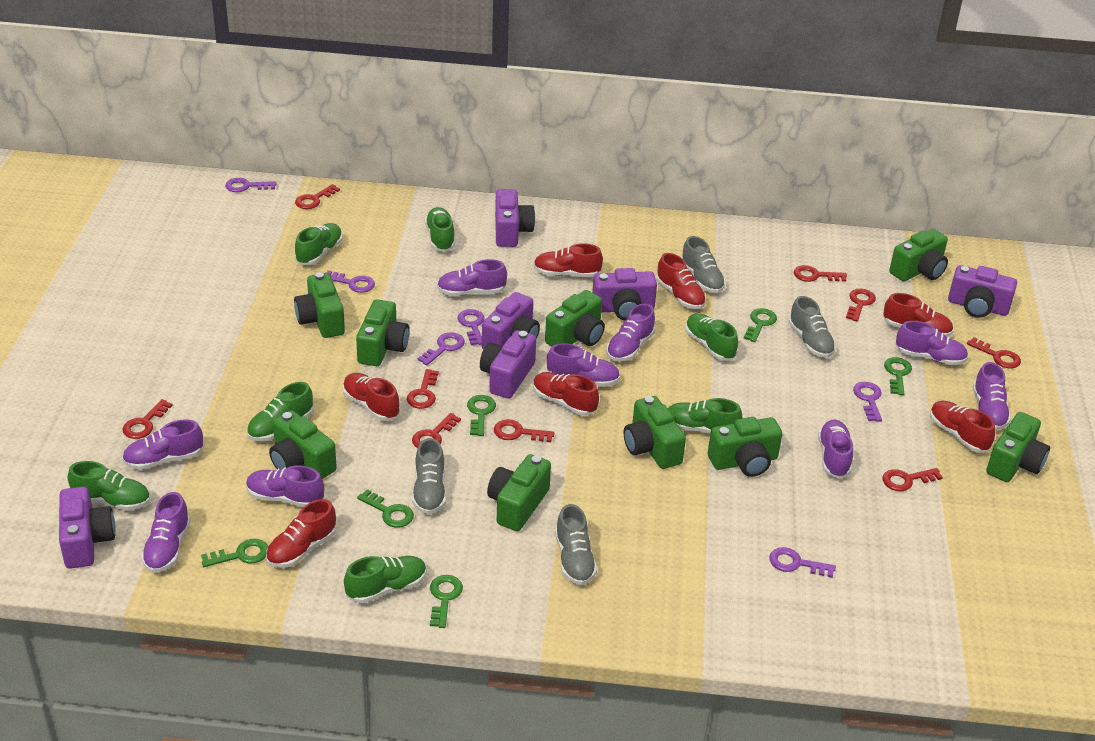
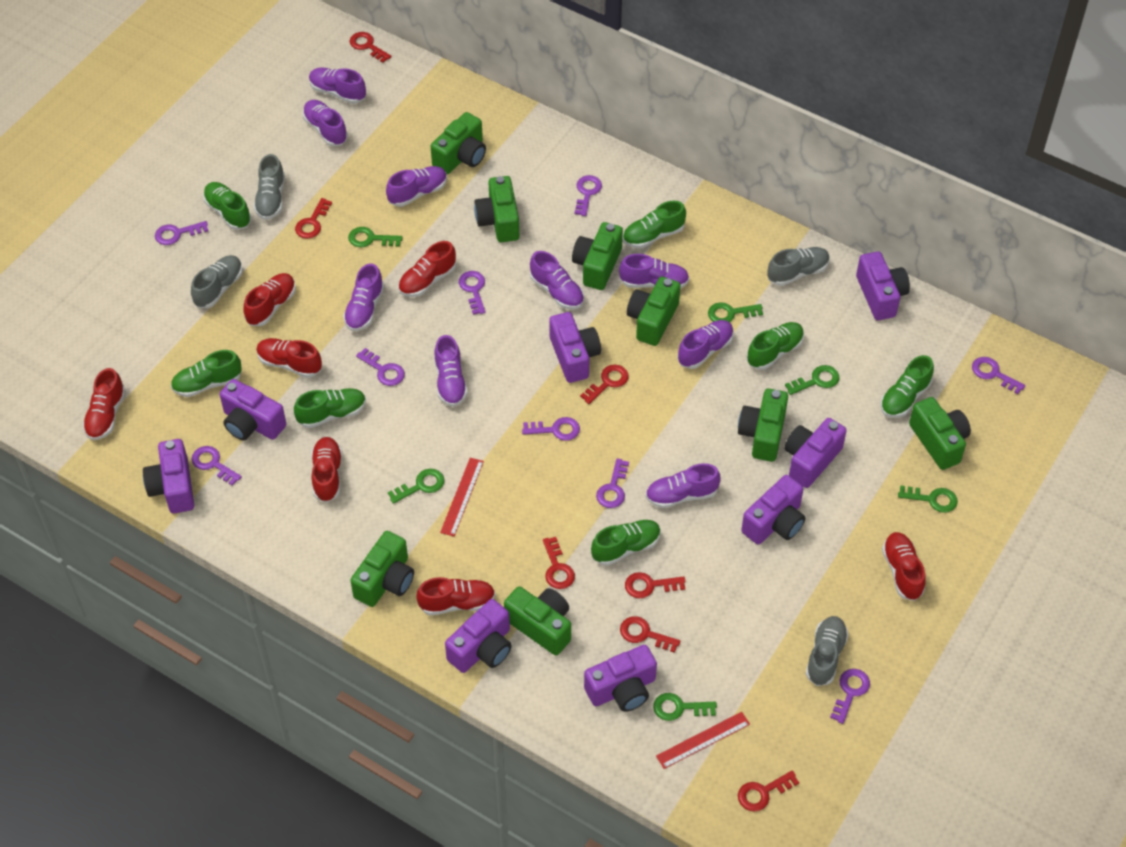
green camera: [269,410,337,479] [294,272,345,338] [356,300,409,366] [487,454,551,531] [545,290,605,346] [624,396,686,469] [708,417,782,477] [889,229,948,282] [986,412,1050,482] = 9 -> [350,531,414,607] [431,112,486,174] [474,176,519,242] [504,586,571,655] [572,222,623,290] [627,277,680,346] [738,389,788,462] [909,397,971,470] = 8
purple camera: [59,487,115,569] [480,330,536,399] [482,292,540,349] [495,189,535,247] [592,268,657,320] [948,265,1017,318] = 6 -> [143,439,194,514] [220,379,286,441] [445,599,512,673] [549,312,601,383] [584,645,657,712] [741,475,805,545] [785,418,847,488] [856,251,910,320] = 8
purple key: [225,178,276,192] [326,270,375,293] [418,332,465,365] [457,309,485,345] [769,547,836,578] [853,382,882,422] = 6 -> [155,221,208,245] [192,446,242,486] [356,348,405,386] [459,271,486,315] [522,417,580,441] [575,175,602,216] [596,458,629,508] [830,669,870,724] [972,357,1025,394] = 9
red key: [123,399,173,439] [295,184,340,209] [407,369,439,409] [412,413,461,448] [494,419,554,442] [794,265,847,282] [846,289,876,322] [882,468,943,491] [967,337,1021,368] = 9 -> [295,198,332,239] [350,32,391,63] [543,537,575,589] [580,365,629,404] [620,616,680,653] [625,572,685,599] [738,770,799,812] = 7
red ruler: none = 0 -> [440,458,484,536] [656,712,750,769] = 2

